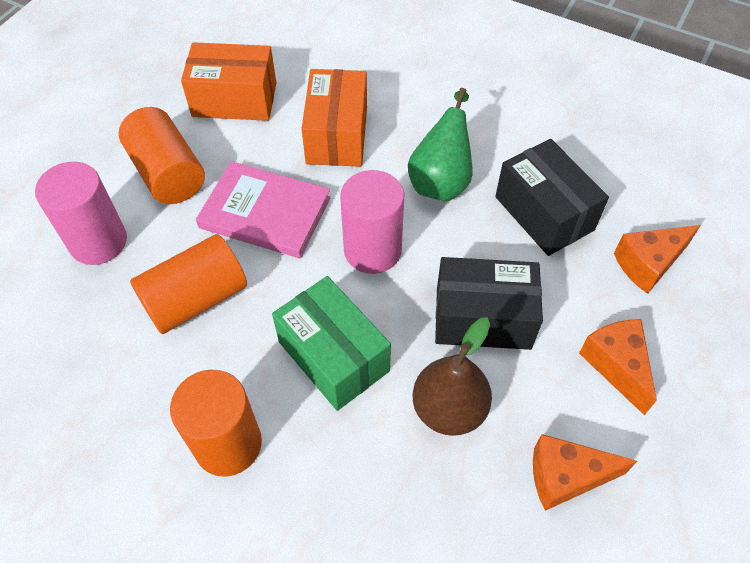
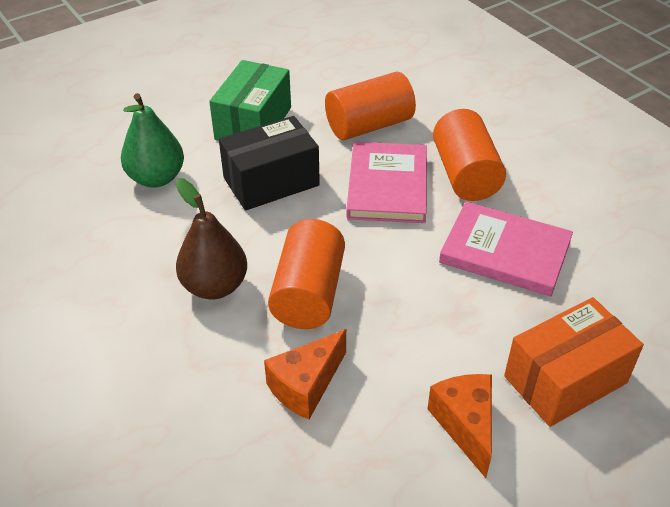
black box: [435,257,543,350] [495,139,609,256] = 2 -> [219,116,320,211] = 1
orange box: [181,42,276,121] [301,69,367,167] = 2 -> [504,297,644,427] = 1
orange cheese: [533,434,637,511] [579,319,657,415] [614,225,701,294] = 3 -> [264,329,346,420] [427,374,492,478] = 2
pink book: [196,161,331,258] = 1 -> [346,142,427,223] [439,201,573,297] = 2
pink cylinder: [35,162,127,265] [340,170,404,274] = 2 -> none = 0

